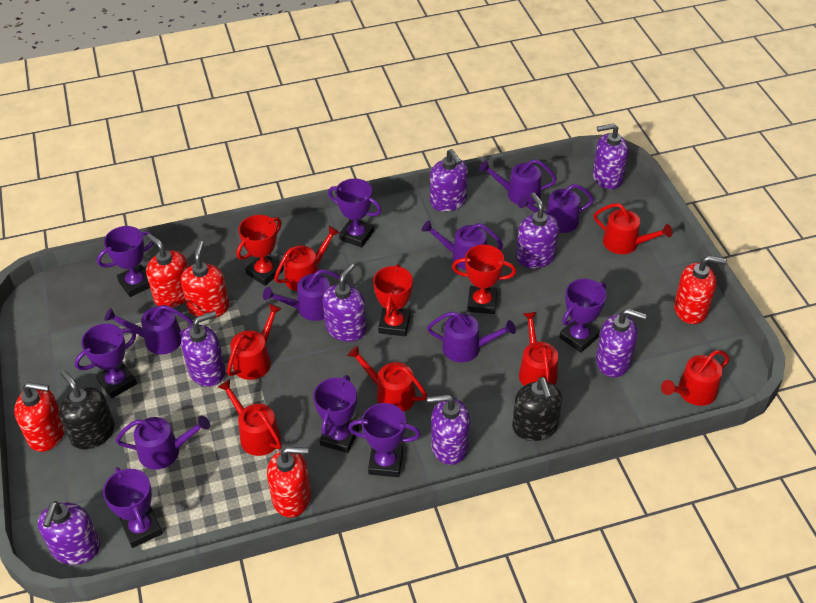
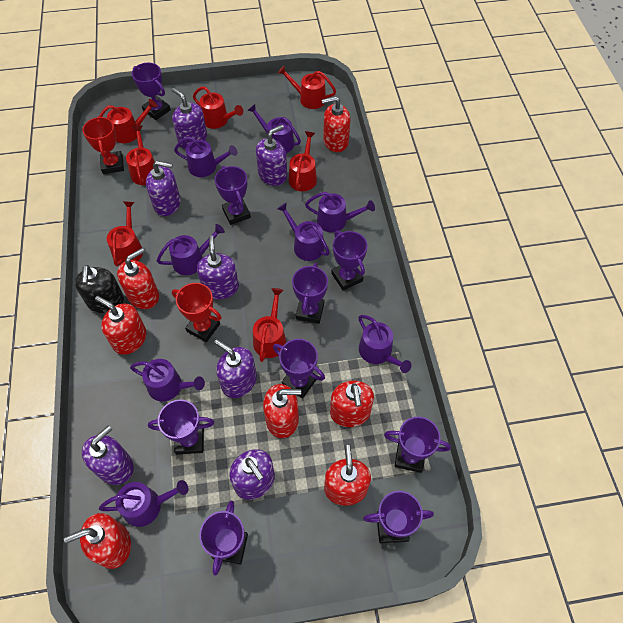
black soap dispenser: [59,370,115,450] [512,377,562,441] = 2 -> [75,265,124,313] = 1
purple soap dispenser: [38,501,100,565] [181,311,225,387] [323,264,367,342] [427,395,470,465] [430,149,468,212] [516,192,559,268] [593,123,629,189] [596,308,647,377] = 8 -> [82,426,134,485] [146,161,181,216] [172,88,207,149] [197,236,239,299] [214,339,257,398] [229,449,275,500] [256,124,287,186] = 7
purple trophy: [75,323,137,398] [97,226,154,297] [103,467,163,548] [313,375,359,453] [328,179,382,248] [348,403,420,477] [559,279,607,353] = 7 -> [132,63,171,120] [148,400,214,454] [199,501,248,576] [215,166,251,225] [273,339,325,398] [292,263,328,324] [331,231,368,291] [363,491,434,543] [384,417,451,473] = 9
purple watering can: [104,305,193,355] [116,416,210,470] [263,269,346,321] [422,220,503,270] [427,311,516,362] [479,159,557,205] [518,184,594,233] = 7 -> [99,480,188,527] [130,359,205,401] [157,224,225,275] [174,137,237,177] [247,104,301,153] [277,203,330,261] [305,192,375,232] [358,315,411,373] = 8
red soap dispenser: [14,382,65,452] [146,234,188,308] [181,241,229,318] [267,447,311,518] [674,255,727,324] = 5 -> [64,513,131,569] [95,296,146,355] [117,248,159,309] [263,384,301,438] [322,96,351,152] [324,445,371,506] [330,381,374,427] = 7
red trophy: [236,215,283,286] [373,264,413,336] [452,245,516,314] = 3 -> [83,116,124,174] [172,283,221,342] = 2

